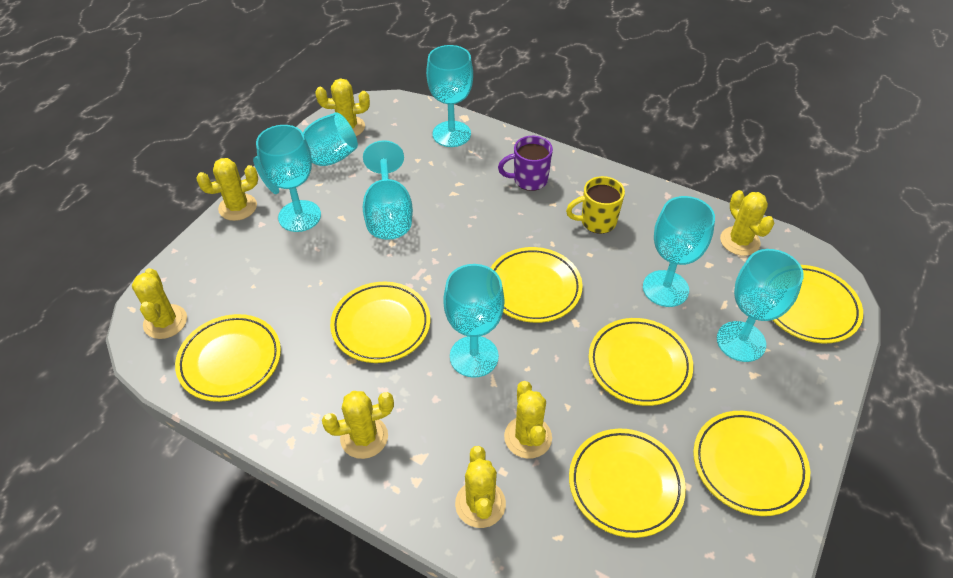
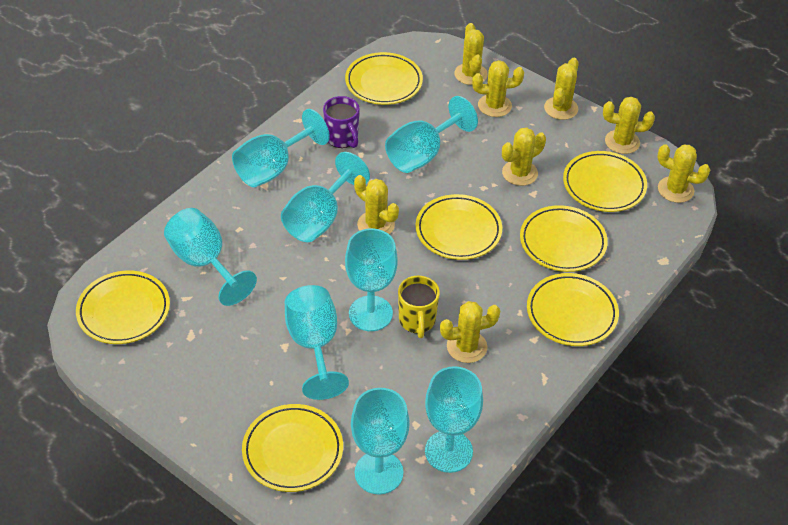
turquoise goblet: [253,112,358,194] [256,125,321,232] [363,140,413,240] [426,45,473,147] [443,264,504,378] [643,196,715,307] [717,249,804,362] = 7 -> [164,208,257,306] [232,109,330,187] [281,152,370,242] [285,285,349,400] [345,228,398,331] [351,388,409,495] [385,96,478,173] [425,366,483,473] = 8
yellow cactus: [132,268,187,339] [196,158,258,221] [315,78,370,136] [322,391,394,459] [455,446,506,528] [504,381,552,459] [720,190,774,256] = 7 -> [354,175,399,234] [440,301,500,363] [454,23,488,85] [472,60,524,117] [502,127,546,186] [544,58,579,120] [603,97,655,154] [657,144,710,203] = 8

